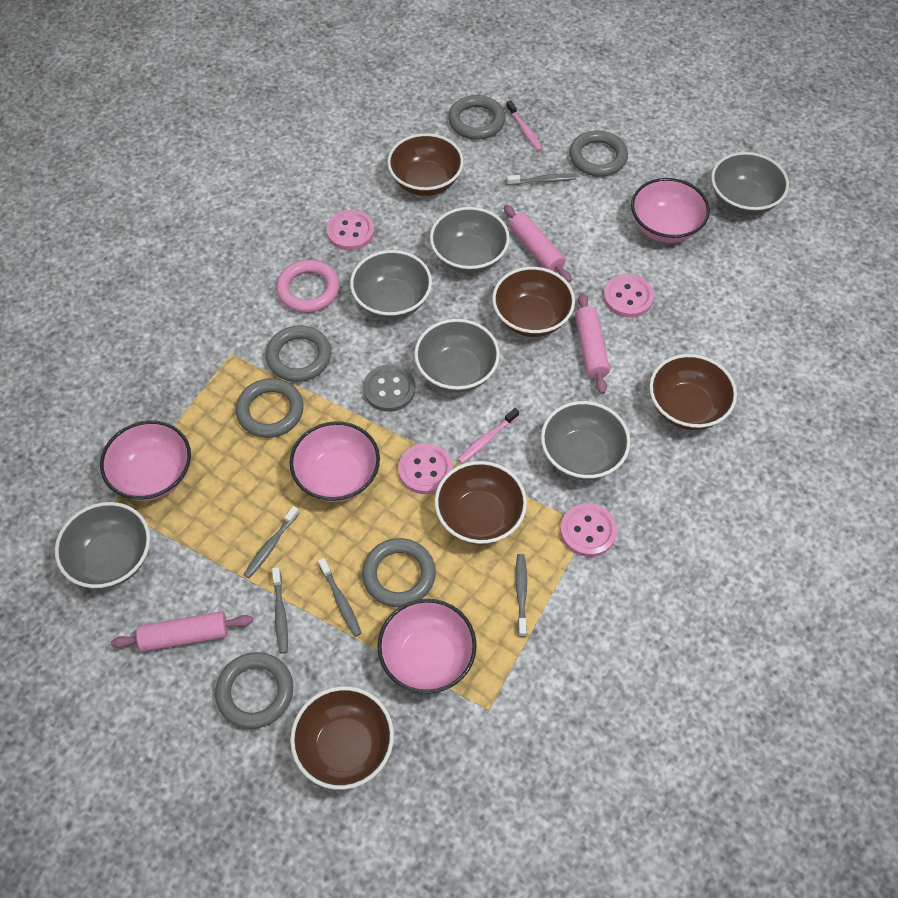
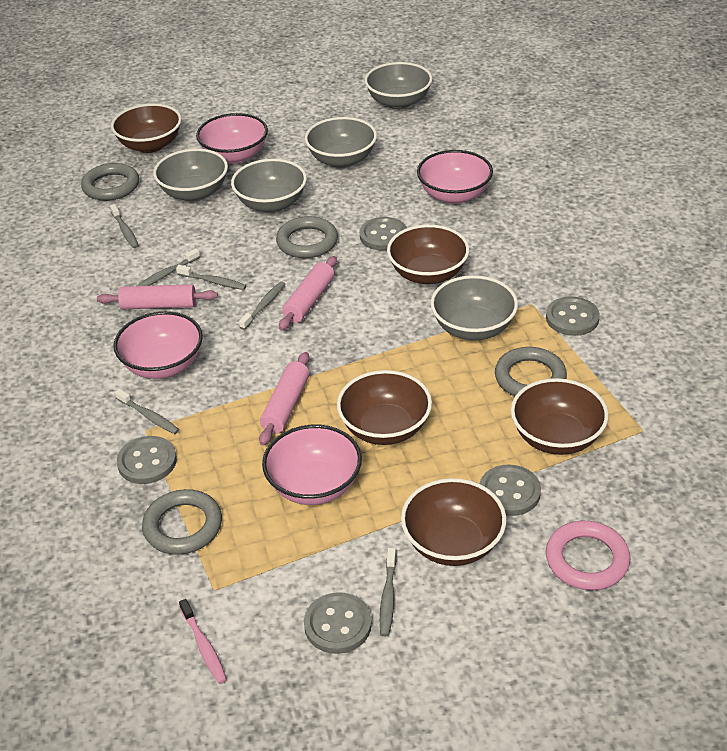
grey bowl: [55,502,150,588] [350,250,432,320] [414,319,500,393] [430,207,510,274] [541,401,630,480] [711,152,789,216] = 6 -> [153,149,228,202] [231,159,307,213] [305,117,377,168] [365,62,433,109] [430,275,518,340] = 5
grey button: [363,364,415,412] = 1 -> [117,436,177,484] [304,592,372,654] [360,217,407,251] [480,464,541,516] [546,296,600,336] = 5
grey ring: [215,652,293,729] [236,378,304,438] [266,325,331,382] [362,538,436,607] [448,95,505,139] [569,130,628,177] = 6 -> [81,163,139,201] [142,489,222,555] [276,216,338,258] [495,347,567,396] = 4
grey toothbrush: [243,506,299,578] [272,567,288,654] [318,558,361,637] [507,174,576,185] [515,554,527,637] = 5 -> [110,204,139,248] [115,389,179,434] [137,248,200,286] [176,265,246,290] [239,281,286,330] [380,548,396,636] = 6
pink button: [326,210,374,250] [398,443,453,494] [560,503,617,557] [603,274,654,318] = 4 -> none = 0
pink toothbrush: [458,408,519,464] [506,100,543,151] = 2 -> [179,599,227,684] = 1

